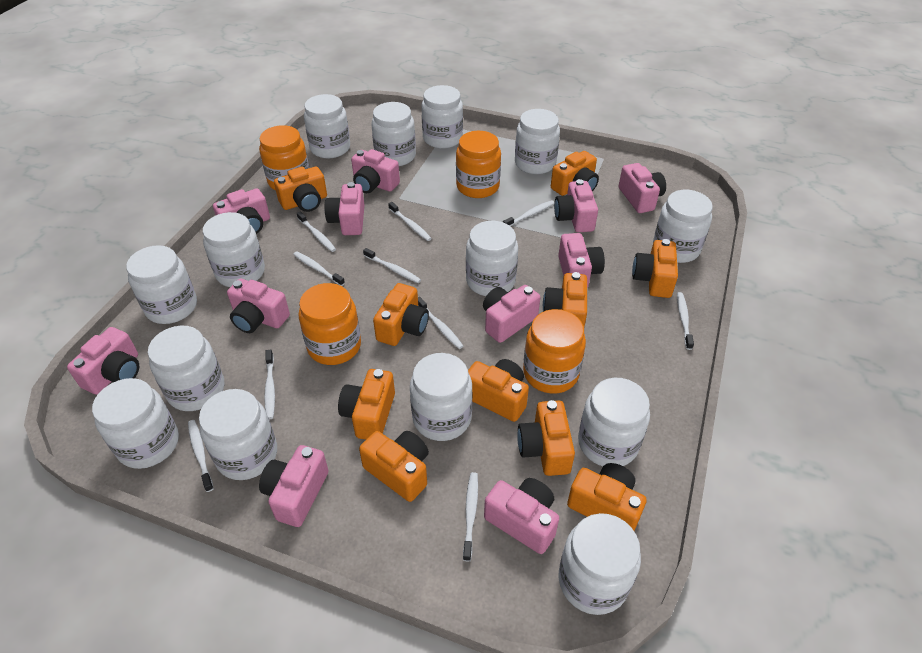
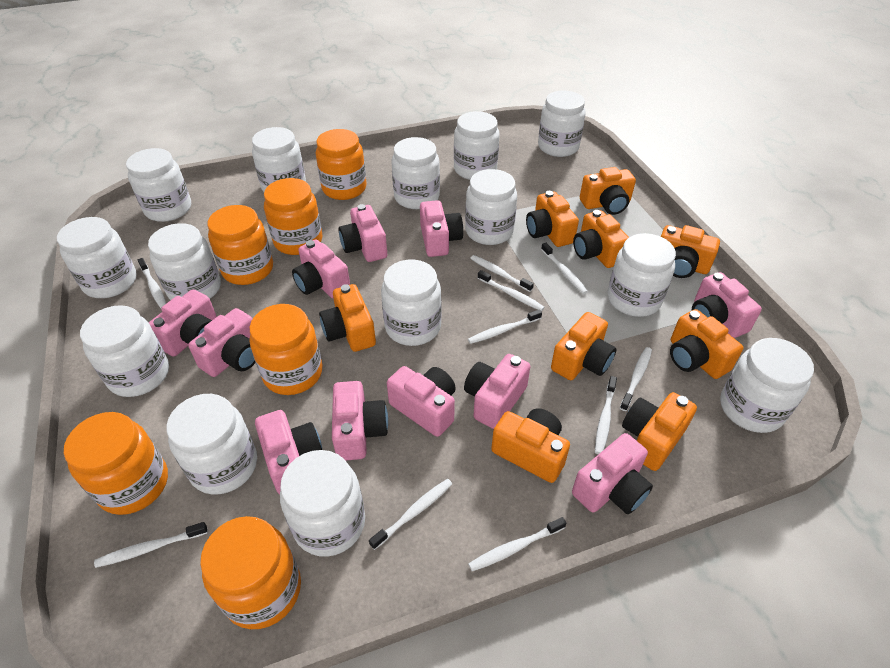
orange camera: [274,167,327,212] [338,369,395,440] [359,431,429,502] [373,283,429,346] [468,359,529,422] [517,400,575,476] [543,272,587,327] [551,151,599,196] [567,463,647,531] [632,239,678,298] = 10 -> [319,284,376,352] [491,408,570,483] [526,191,579,247] [551,312,616,380] [573,210,629,268] [580,167,636,215] [622,392,697,471] [661,225,720,278] [670,309,744,379] = 9
orange jar: [259,125,309,191] [299,283,361,365] [456,131,501,198] [523,309,586,394] = 4 -> [64,412,168,515] [200,516,301,629] [208,205,273,285] [250,304,322,395] [264,178,322,255] [316,129,367,200] = 6

